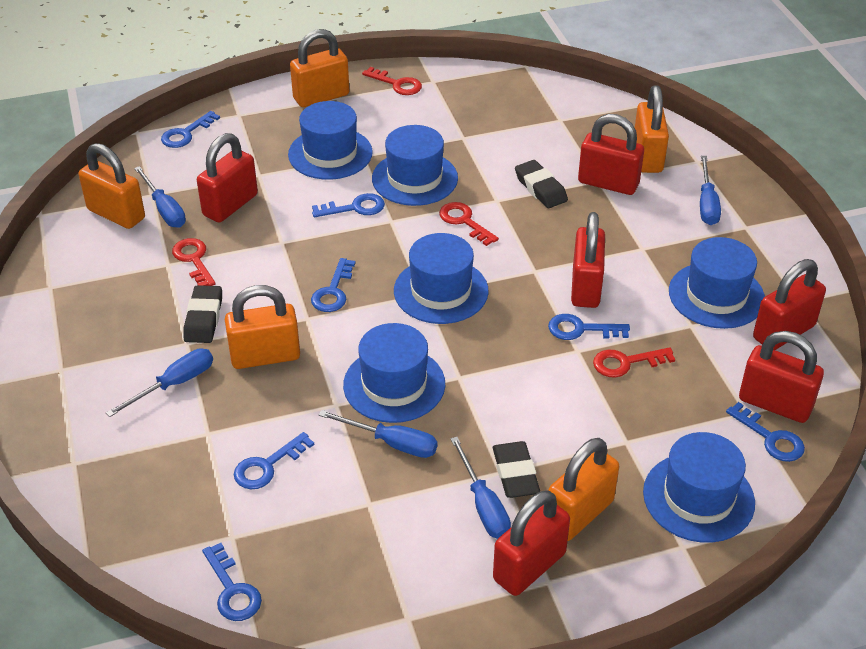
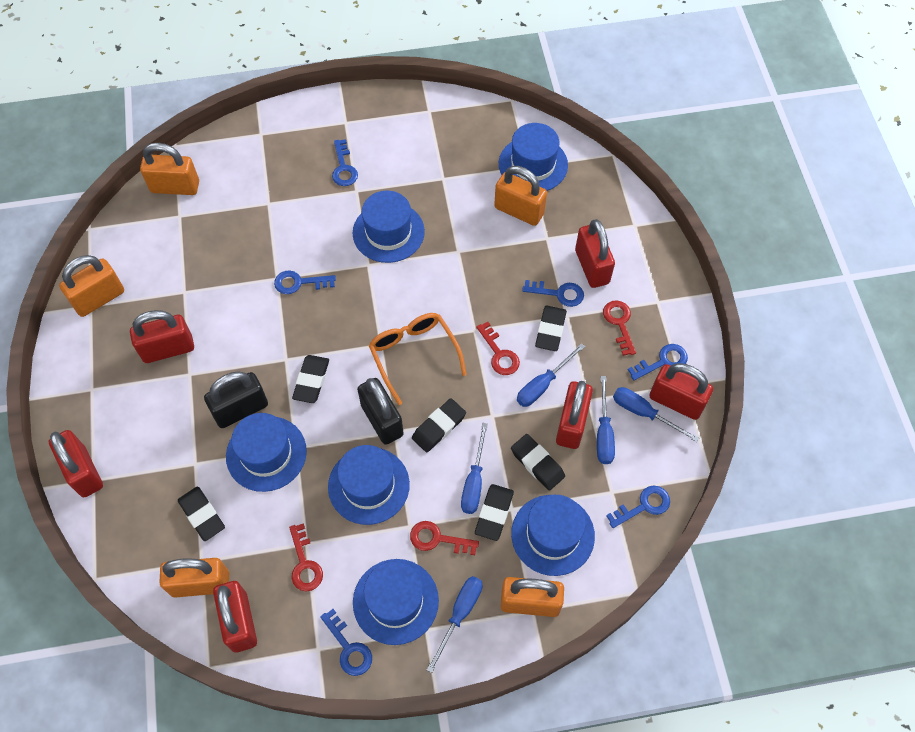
black eraser: [183,285,222,343] [493,441,540,498] [515,160,568,208] = 3 -> [178,487,225,541] [292,355,329,403] [412,398,466,452] [475,484,514,541] [511,434,565,490] [535,306,567,351] = 6
black padlock: none = 0 -> [204,371,268,428] [357,378,404,445] = 2
blue key: [161,111,220,148] [202,543,262,621] [234,432,314,489] [311,258,355,312] [312,193,385,217] [548,314,630,340] [726,402,805,462] = 7 -> [274,270,336,294] [320,609,372,676] [332,139,358,186] [522,280,584,307] [606,486,670,528] [628,344,688,381] = 6
orange glasses: none = 0 -> [369,313,467,405] = 1

